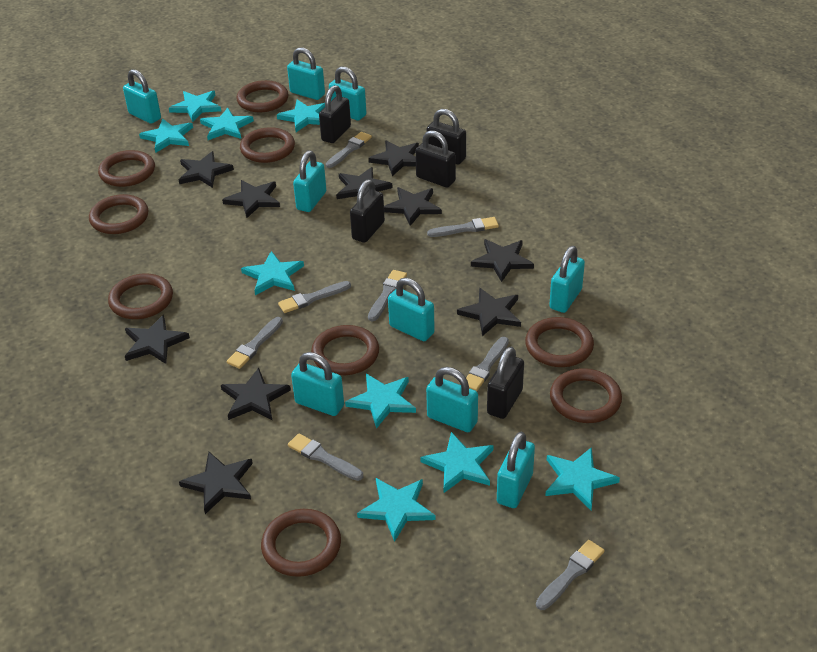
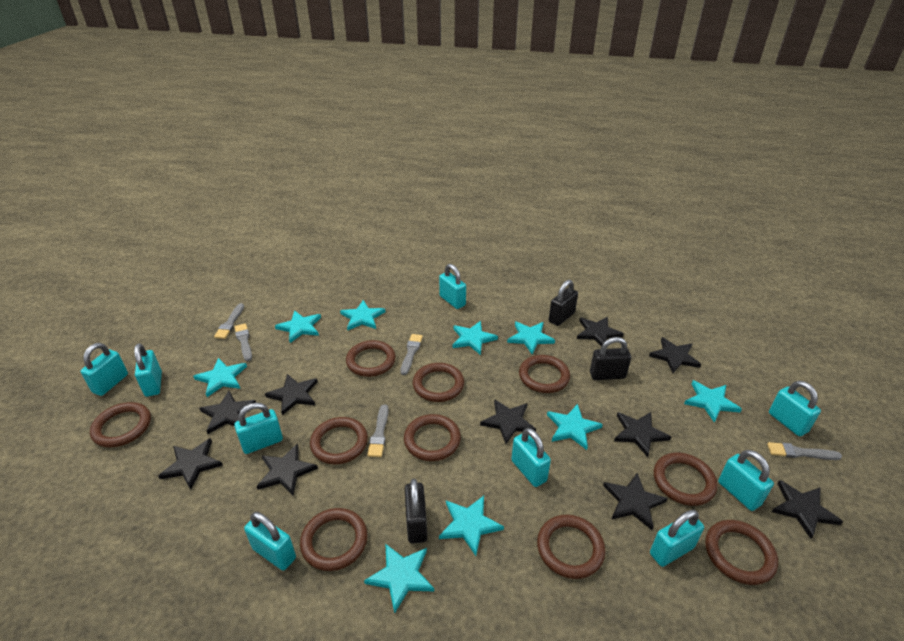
black padlock: [319,85,351,143] [350,179,385,243] [415,130,456,188] [426,109,466,165] [487,347,524,419] = 5 -> [405,479,427,544] [549,280,578,326] [590,337,631,380] = 3
brown ring: [89,194,148,234] [98,150,155,187] [108,273,173,319] [236,80,289,112] [240,127,295,163] [261,509,341,577] [311,325,379,375] [525,317,594,367] [550,368,622,423] = 9 -> [90,402,151,447] [300,508,368,571] [310,417,368,464] [346,340,396,377] [404,414,461,461] [413,363,464,402] [519,355,570,393] [537,515,605,579] [654,452,718,506] [705,520,778,585] = 10
grey brush: [227,317,283,369] [278,281,351,313] [288,433,363,481] [326,132,372,168] [368,270,407,322] [427,217,499,237] [466,337,509,391] [536,540,605,610] = 8 -> [214,303,244,339] [234,323,252,361] [367,404,389,457] [401,334,423,375] [767,442,842,460] = 5

